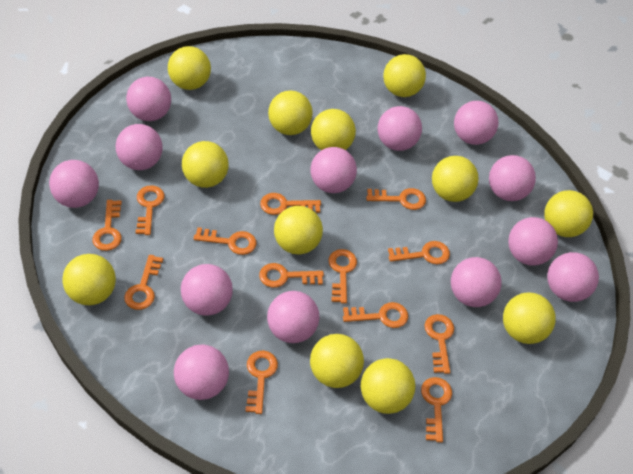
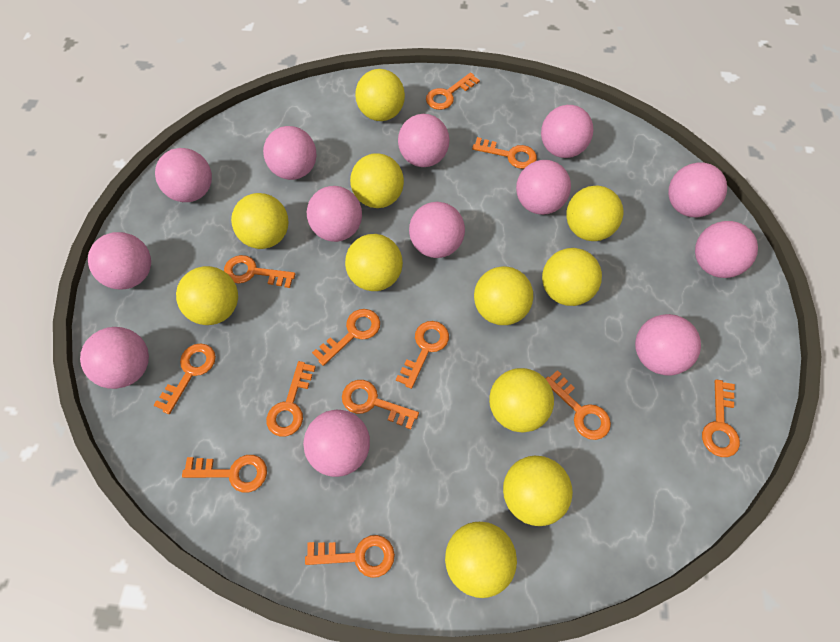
orange key: [92,200,122,251] [124,255,163,310] [136,185,165,235] [193,227,257,255] [245,350,278,414] [259,263,324,288] [260,193,321,215] [329,249,357,303] [343,302,408,328] [366,188,426,210] [388,241,450,265] [421,377,452,442] [424,314,454,374] = 13 -> [154,343,216,414] [182,455,267,492] [224,255,295,288] [266,361,316,437] [305,535,395,578] [312,309,380,366] [342,380,419,429] [396,321,449,389] [426,73,480,110] [472,137,537,169] [545,370,611,440] [702,380,740,457] = 12
yellow ball: [62,254,116,305] [168,46,211,90] [182,141,229,188] [268,90,313,135] [274,206,323,255] [310,334,364,388] [311,109,356,150] [361,358,415,414] [383,54,426,97] [432,156,479,202] [503,292,556,344] [544,190,593,237] = 12 -> [176,266,238,325] [231,193,288,249] [345,234,403,291] [350,153,404,208] [355,69,405,121] [445,522,517,598] [474,266,533,325] [489,368,554,433] [503,456,573,526] [542,248,602,306] [566,185,623,241] = 11

